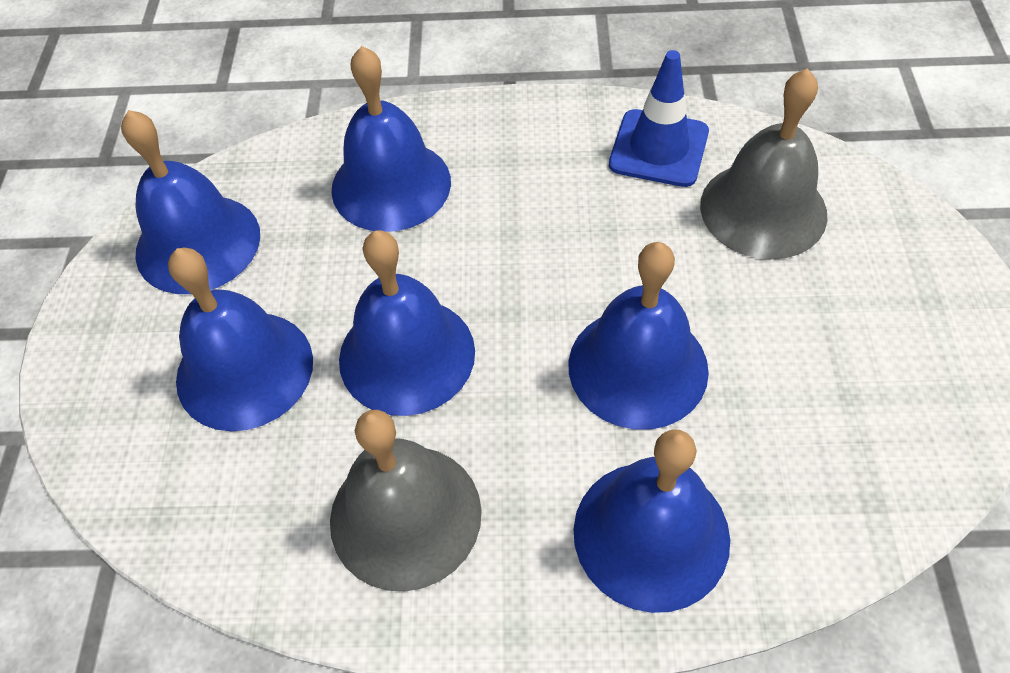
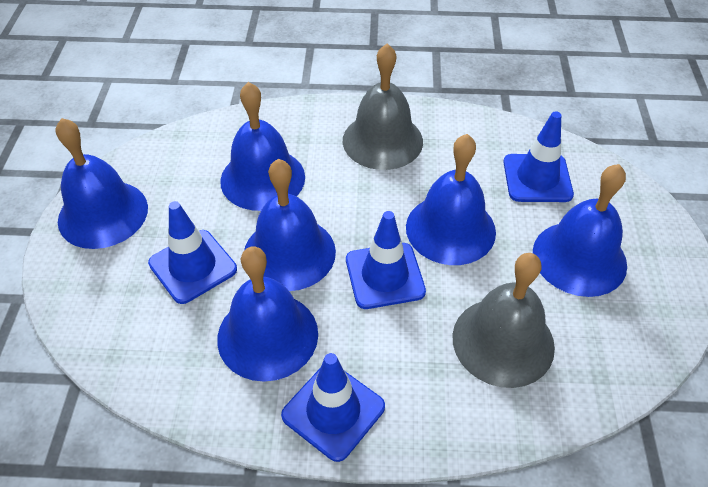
blue traffic cone: [609,50,709,187] = 1 -> [148,201,237,304] [281,353,385,462] [346,211,426,309] [503,111,574,202] = 4

